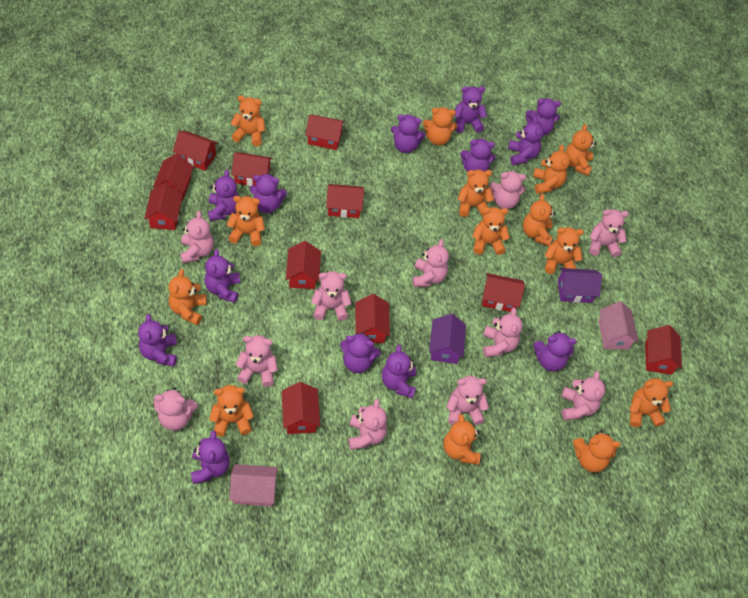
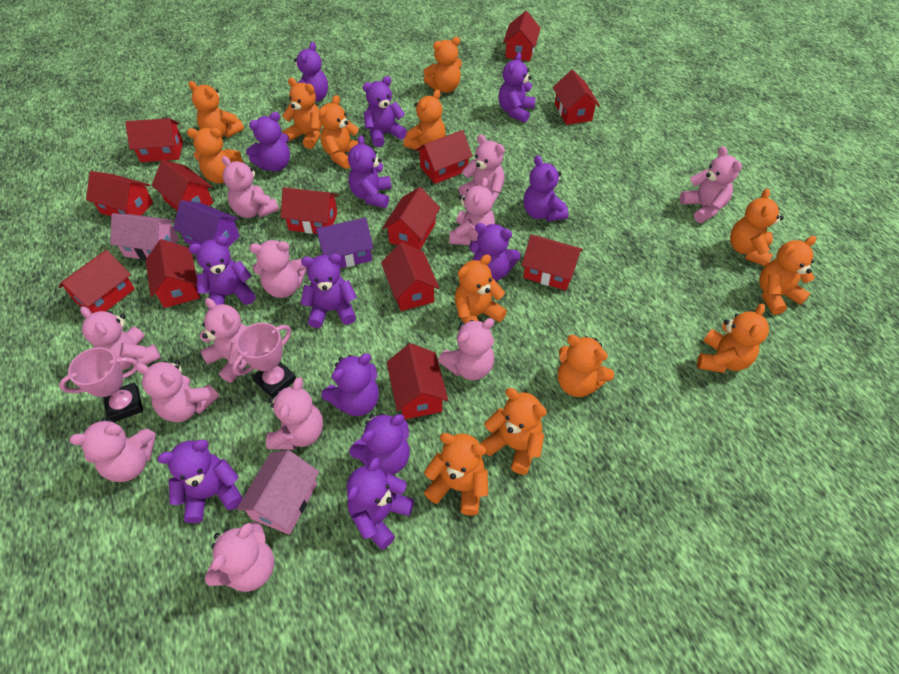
orange teddy bear: [169,269,207,325] [209,385,254,437] [227,196,265,246] [230,95,265,146] [423,107,457,145] [444,414,480,465] [458,170,494,217] [472,207,510,255] [523,194,556,246] [533,145,570,194] [545,227,584,274] [565,124,596,176] [573,430,621,472] [629,378,673,427] = 14 -> [187,128,244,184] [188,81,244,138] [282,78,322,149] [319,95,365,169] [403,90,446,151] [424,37,462,93] [424,433,488,516] [455,254,507,323] [480,388,547,475] [558,335,614,397] [697,304,769,373] [730,189,784,266] [759,236,816,315] = 13
pink teddy bear: [153,387,198,431] [180,211,214,263] [235,335,278,387] [311,271,351,321] [348,399,387,450] [413,239,449,287] [446,376,489,425] [483,308,522,357] [489,171,526,209] [561,371,605,420] [589,209,629,257] = 11 -> [70,418,156,482] [80,307,161,370] [135,361,219,422] [200,298,247,383] [205,522,274,592] [222,156,279,218] [249,240,307,298] [266,377,323,450] [438,318,494,380] [449,177,495,245] [459,134,505,204] [680,146,742,223] = 12
pink trophy: none = 0 -> [59,347,143,422] [232,323,296,398] = 2
red house: [144,182,183,230] [153,153,194,201] [173,131,218,171] [231,152,272,186] [282,382,320,434] [286,241,321,289] [305,115,345,150] [326,184,364,218] [355,294,390,343] [482,273,525,312] [645,325,682,375] = 11 -> [59,250,135,313] [86,171,153,216] [125,118,183,162] [146,239,200,308] [152,160,213,211] [281,187,338,234] [381,242,439,311] [383,187,440,250] [387,343,448,420] [416,130,473,184] [503,11,541,61] [522,235,583,291] [553,70,600,125] = 13

